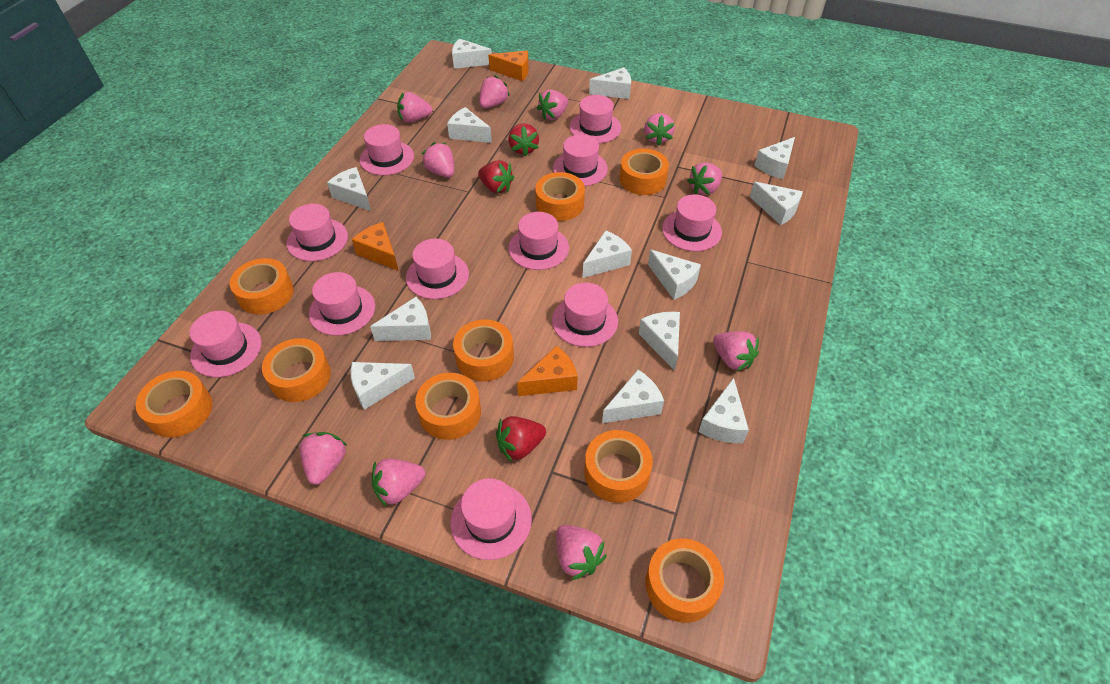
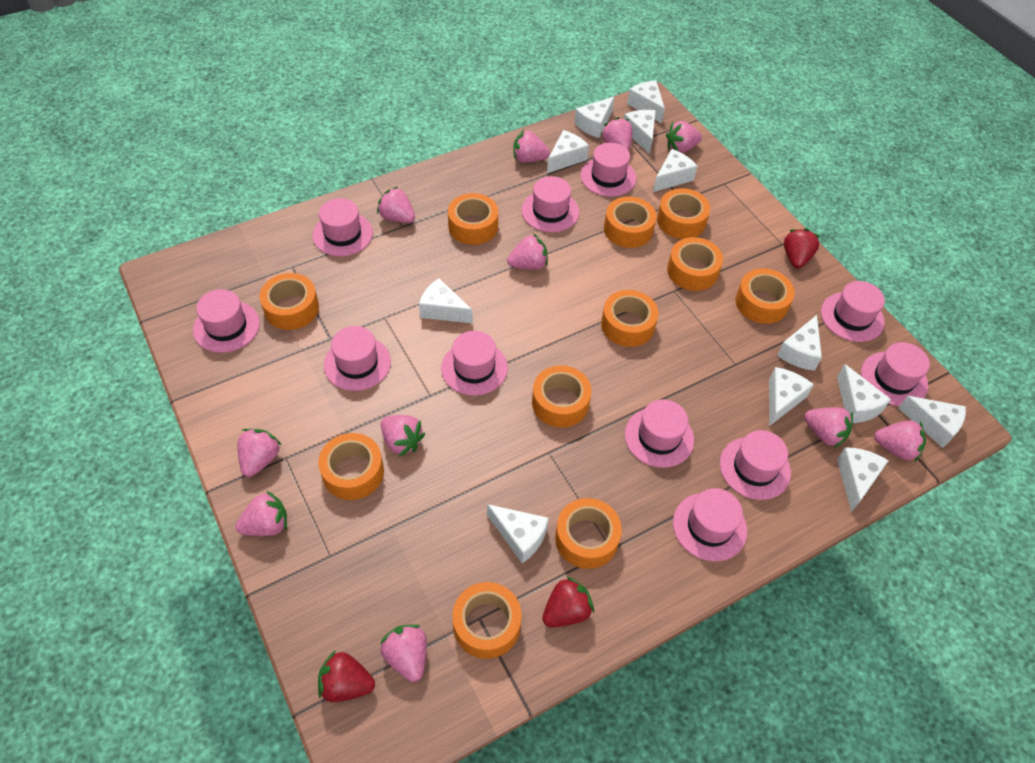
orange cheese: [352,222,399,271] [488,50,529,81] [517,346,578,396] = 3 -> none = 0
orange tape: [136,371,213,438] [230,258,294,315] [262,338,331,402] [415,373,481,440] [453,319,514,381] [535,172,585,221] [584,430,653,503] [619,149,669,195] [645,538,724,623] = 9 -> [259,273,319,330] [318,433,384,500] [448,193,498,245] [452,582,522,659] [532,365,592,427] [555,498,622,569] [601,290,658,347] [604,197,656,248] [657,188,710,239] [667,237,723,291] [736,269,795,324] = 11
pink strawberry: [300,432,348,485] [372,459,425,507] [397,92,432,123] [422,142,454,178] [479,75,510,108] [537,90,568,120] [556,525,607,580] [644,113,675,146] [687,162,722,195] [713,331,759,372] = 10 -> [235,490,287,536] [237,429,282,477] [377,187,415,223] [380,624,427,682] [381,415,425,457] [507,233,548,270] [513,130,550,163] [601,117,633,151] [666,121,702,153] [804,407,853,448] [874,420,926,462] = 11
white cheese: [327,167,371,211] [351,362,415,410] [370,297,431,341] [447,107,492,143] [452,39,492,69] [583,230,632,278] [589,67,631,99] [602,370,664,423] [639,312,680,371] [648,250,701,300] [699,378,749,443] [750,182,803,225] [754,137,795,179] = 13 -> [419,278,473,324] [487,504,549,563] [547,130,589,173] [574,97,614,138] [624,110,656,154] [627,81,665,123] [653,149,698,192] [769,367,814,426] [777,315,822,371] [837,364,891,423] [837,447,889,512] [898,396,966,448] = 12

